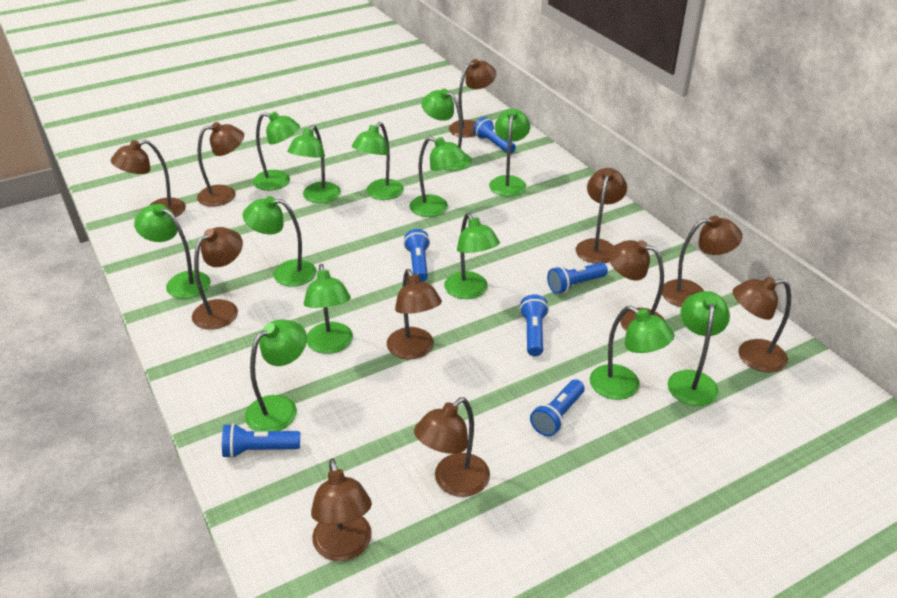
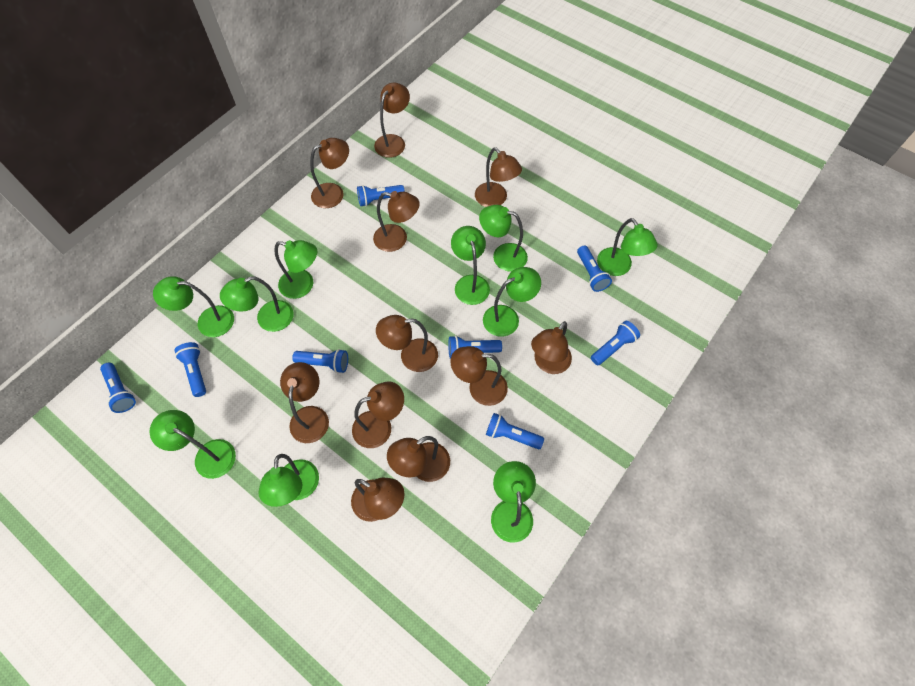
blue flashlight: [222,423,300,458] [404,229,430,282] [473,117,516,154] [519,295,549,356] [530,379,585,437] [547,262,608,294] = 6 -> [100,363,136,413] [175,342,206,397] [292,349,348,373] [357,185,405,206] [448,335,502,359] [486,413,544,449] [577,246,612,292] [591,321,640,365] = 8
green lamp: [134,204,211,299] [242,196,316,287] [245,319,307,431] [253,112,300,191] [287,125,341,203] [304,264,353,354] [352,122,404,200] [409,137,465,217] [421,89,472,171] [444,213,500,299] [489,109,530,196] [590,306,674,400] [667,291,730,406] = 13 -> [149,410,236,479] [153,276,234,337] [220,276,293,332] [258,454,319,507] [274,240,317,299] [451,226,490,305] [479,205,528,272] [483,267,541,337] [491,461,536,543] [597,218,658,276] = 10

